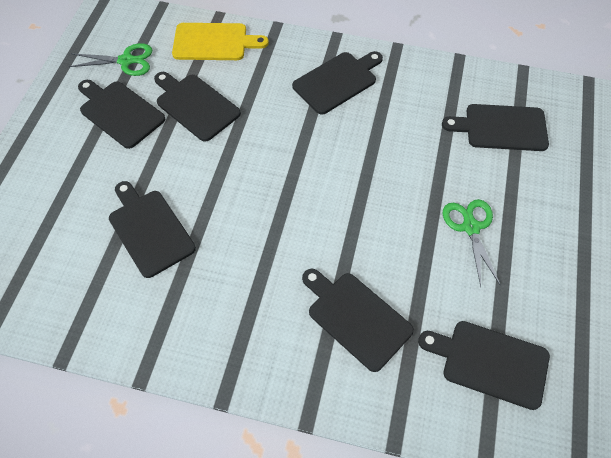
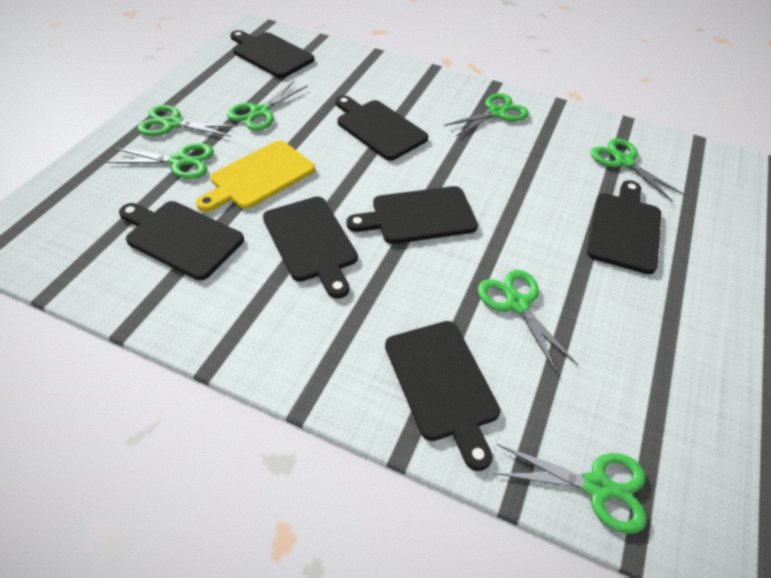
green scissors: [69,43,153,76] [442,199,501,287] = 2 -> [107,143,214,179] [137,105,238,137] [227,81,308,131] [444,93,529,136] [478,270,578,374] [493,444,647,534] [591,138,685,202] = 7

